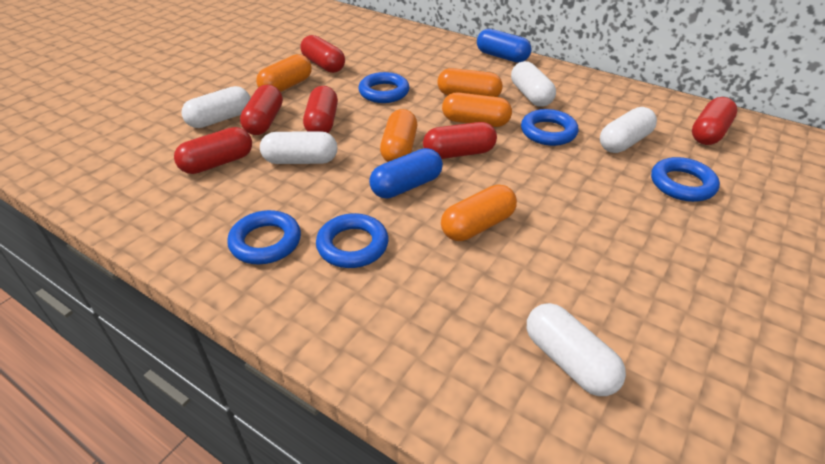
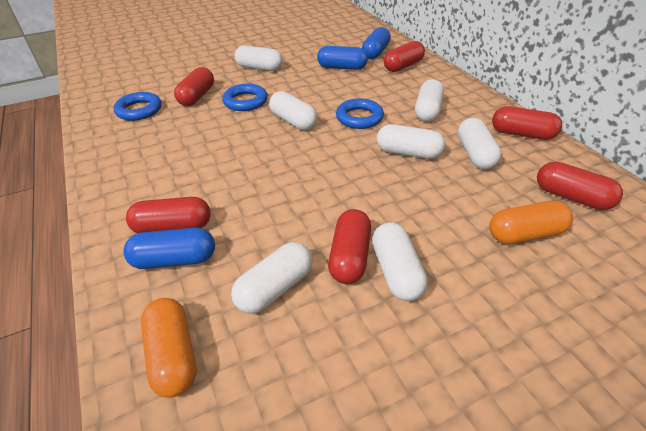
blue capsule: [369,148,443,199] [477,29,531,63] = 2 -> [123,228,215,269] [317,46,368,70] [362,27,391,59] = 3
blue ring: [227,210,301,264] [316,213,389,268] [358,72,409,103] [521,109,579,146] [651,157,720,202] = 5 -> [114,92,162,121] [222,84,268,111] [336,98,384,129] = 3
orange capsule: [256,54,312,92] [380,109,417,162] [437,68,503,97] [441,184,517,241] [442,93,512,127] = 5 -> [141,298,197,398] [489,201,573,244] = 2
white capsule: [182,86,251,128] [260,131,337,164] [511,61,556,107] [527,303,626,396] [600,107,657,153] = 5 -> [231,242,313,314] [235,45,283,71] [269,91,318,130] [372,222,428,301] [377,124,445,159] [415,79,444,122] [458,118,501,169] = 7

